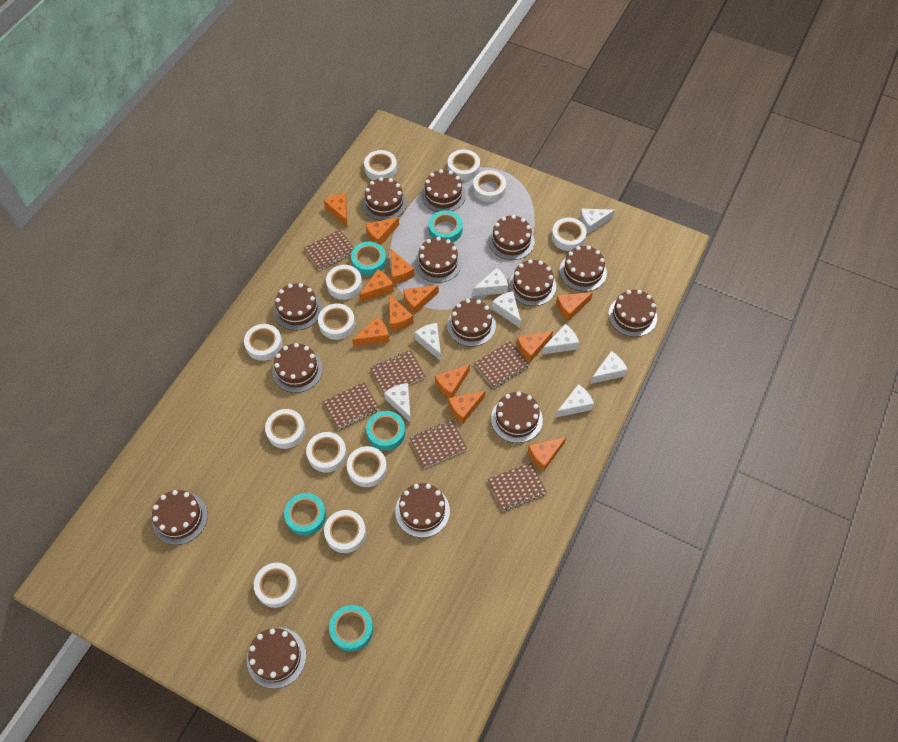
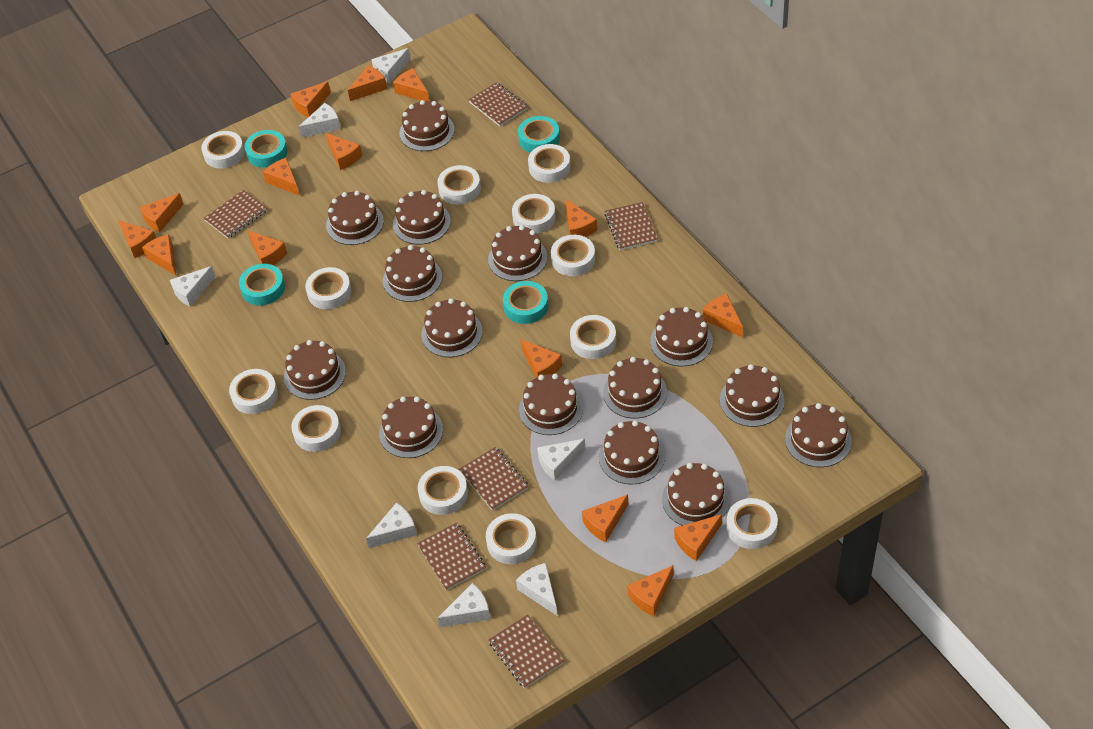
brown cake: [152,490,208,545] [247,627,306,689] [272,343,323,393] [274,283,322,330] [362,177,407,221] [395,483,450,538] [415,237,462,283] [421,169,466,212] [447,299,496,347] [488,215,535,260] [491,391,543,443] [509,259,556,306] [559,246,607,292] [608,290,657,337] = 14 -> [284,340,346,400] [326,191,384,245] [379,396,443,458] [383,245,442,302] [393,190,451,245] [400,100,455,151] [421,298,483,357] [488,225,547,281] [519,373,583,435] [599,420,665,485] [603,357,667,419] [650,307,713,366] [662,463,730,525] [720,364,785,427] [785,403,852,467] = 15
orange cheese: [324,193,347,227] [352,316,390,347] [359,269,394,302] [366,217,399,245] [389,294,414,331] [390,248,415,284] [403,285,439,315] [435,364,470,398] [449,390,486,424] [517,331,553,362] [528,437,566,472] [556,292,593,321] = 12 -> [118,220,156,258] [139,193,184,232] [142,234,176,275] [248,231,287,265] [263,158,300,196] [291,81,331,117] [326,133,362,170] [348,65,387,101] [393,68,429,101] [521,339,562,377] [565,199,597,237] [582,494,628,542] [627,565,674,616] [674,514,722,561] [703,294,743,338] = 15
turquoise tape: [284,493,326,536] [329,605,373,651] [351,242,386,276] [366,411,405,451] [429,210,463,243] = 5 -> [239,264,285,306] [244,130,288,168] [503,281,548,324] [518,116,560,153] = 4
white cheese: [384,383,411,423] [414,323,441,361] [473,268,508,296] [492,291,521,328] [542,324,579,355] [556,384,594,417] [580,209,615,234] [590,351,628,384] = 8 -> [170,266,215,307] [298,103,341,138] [366,502,417,548] [371,48,411,83] [437,583,490,628] [516,563,558,616] [537,439,586,481] = 7

